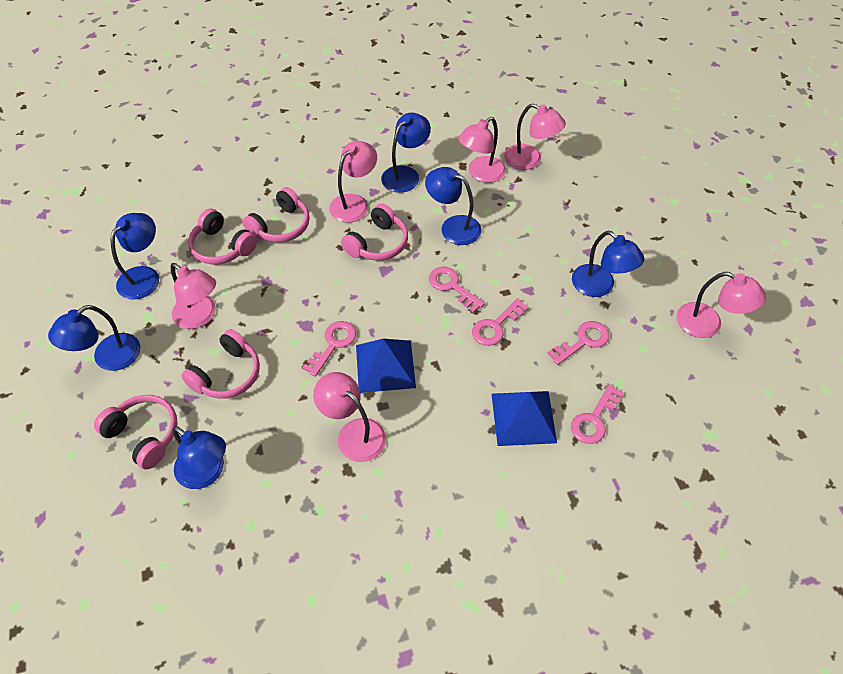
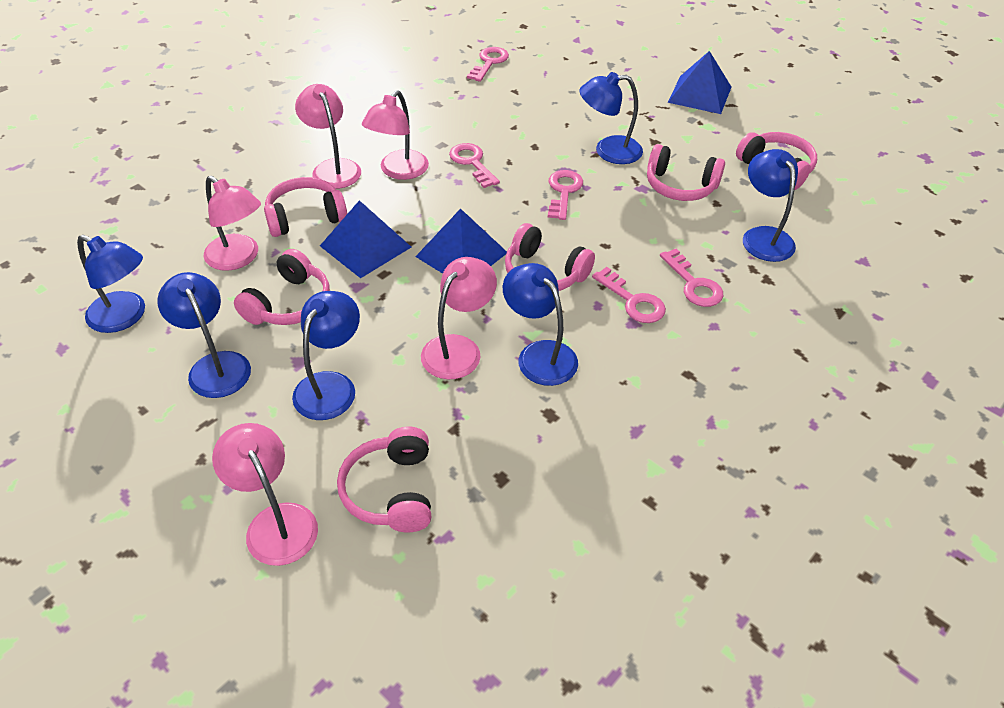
blue pyramid: [356,339,416,393] [491,391,557,446] = 2 -> [320,200,411,278] [415,209,507,274] [668,51,731,114] = 3
pink headphones: [94,395,178,470] [181,329,260,399] [188,208,257,264] [242,187,310,242] [341,204,408,261] = 5 -> [234,249,330,325] [264,177,347,237] [337,427,431,532] [505,223,595,291] [647,144,725,201] [736,132,817,190] = 6
pink lamp: [171,263,216,329] [313,372,386,462] [329,141,377,223] [458,117,506,183] [504,103,566,170] [677,272,766,338] = 6 -> [204,176,261,271] [212,423,318,566] [295,84,361,189] [362,90,429,180] [421,257,497,379] = 5

